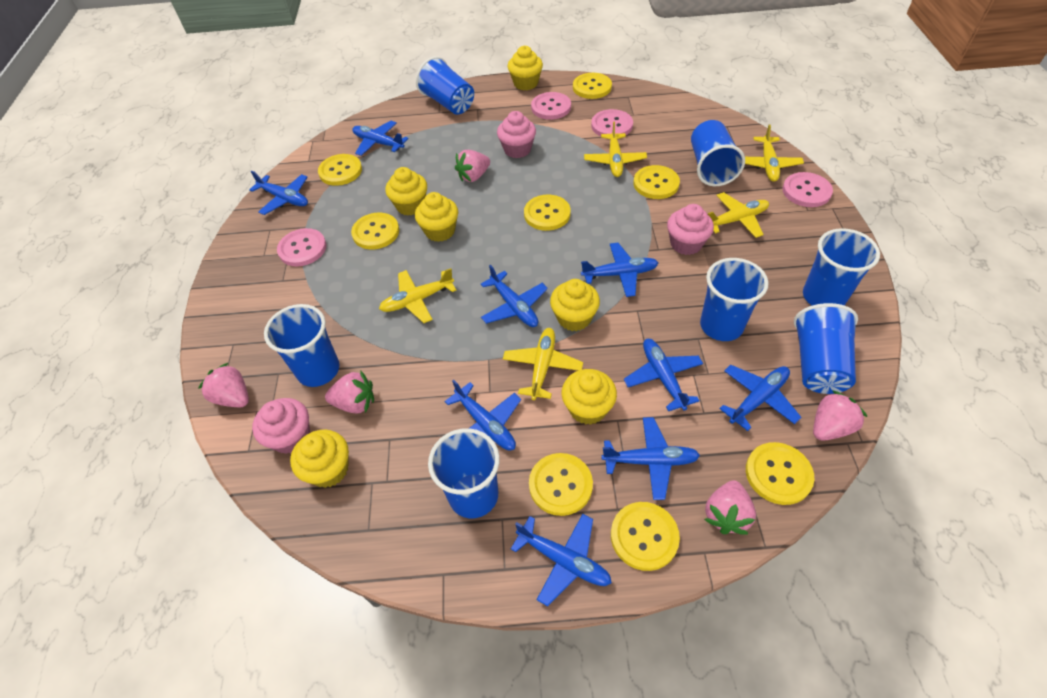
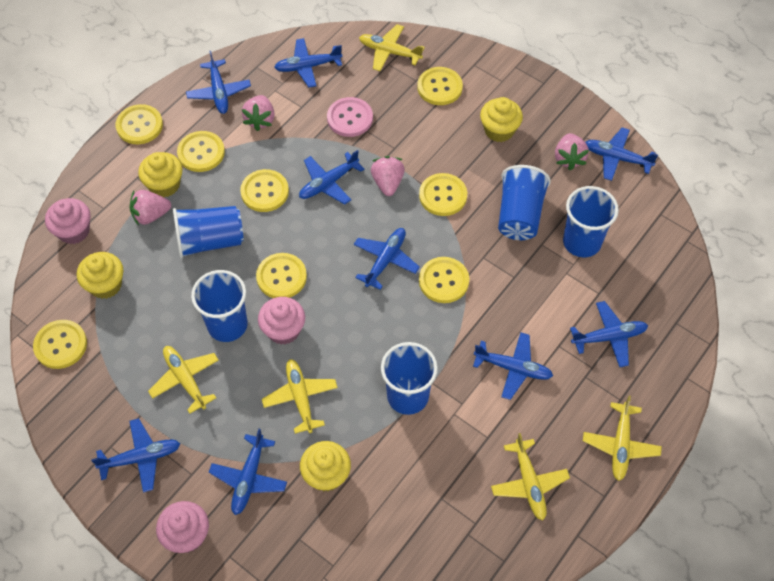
blue cup: [264,304,339,387] [416,56,474,115] [428,428,500,518] [691,120,745,187] [700,258,769,341] [794,303,858,394] [803,228,880,306] = 7 -> [173,206,244,259] [191,270,248,342] [381,342,438,415] [498,165,551,240] [563,186,619,257] = 5
pink button: [277,228,326,266] [531,92,571,120] [591,109,633,136] [783,172,833,207] = 4 -> [327,97,373,137] = 1
pink strawberry: [198,363,249,407] [325,371,374,413] [455,150,490,182] [704,480,756,535] [813,390,867,441] = 5 -> [130,190,171,226] [242,95,275,131] [371,156,405,196] [555,133,589,170] = 4
yellow cupcake: [290,430,349,488] [385,167,427,216] [415,192,458,242] [508,46,543,90] [550,279,600,331] [561,369,617,425] = 6 -> [77,252,123,299] [138,152,183,197] [300,441,351,491] [480,97,523,142] = 4

